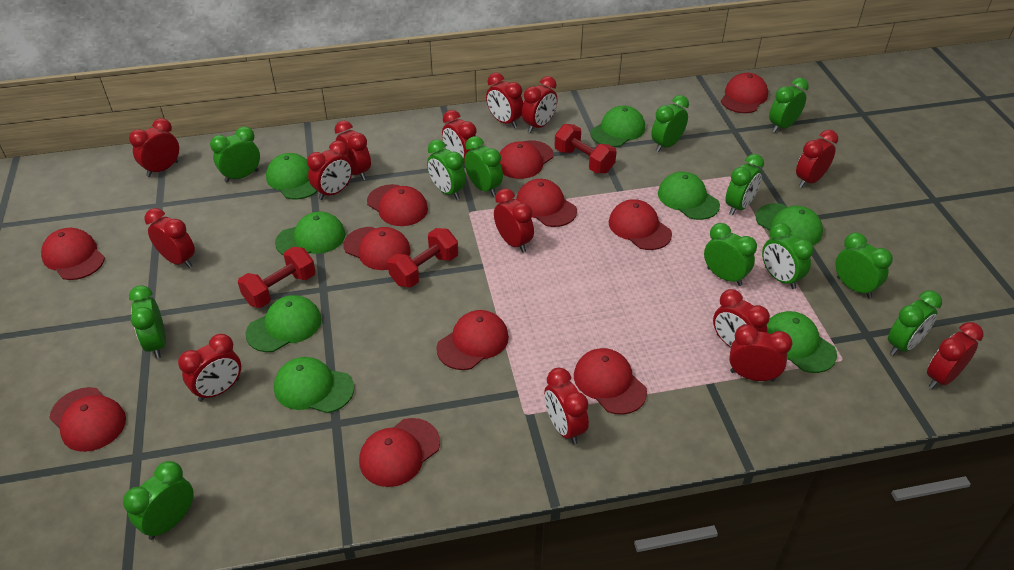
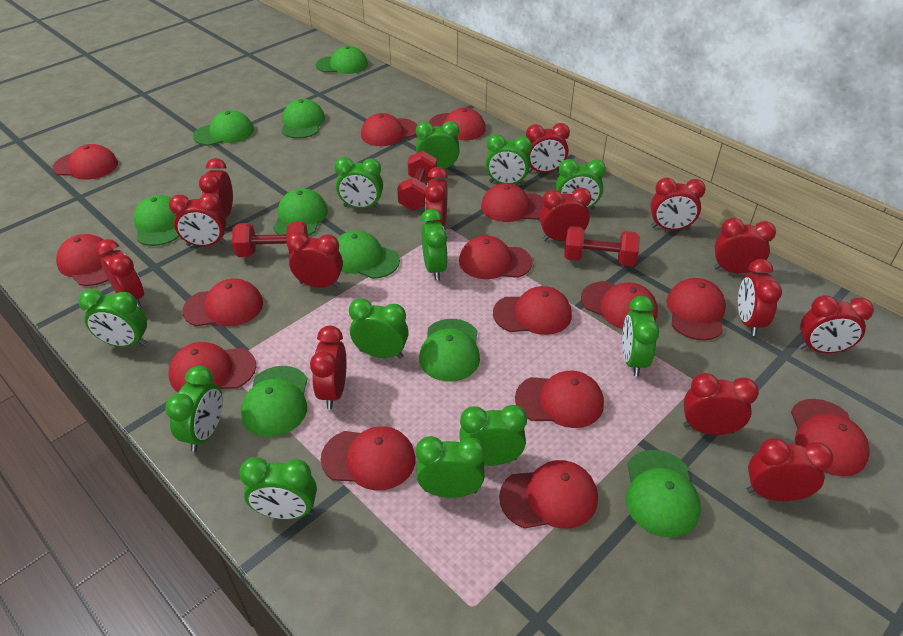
green cap: [246,295,322,352] [266,153,318,199] [274,357,354,413] [275,212,345,255] [590,106,645,147] [658,172,720,220] [756,203,823,245] [767,311,837,373] = 8 -> [133,195,180,246] [193,110,254,146] [241,366,307,437] [273,188,328,236] [281,99,325,139] [316,46,368,74] [337,231,400,279] [419,319,480,382] [626,450,701,538] = 9
red cap: [41,228,105,280] [49,387,126,452] [343,227,411,270] [359,418,440,487] [367,184,428,226] [436,310,509,370] [500,140,554,179] [516,179,577,227] [574,348,647,415] [609,199,672,250] [721,73,768,113] = 11 -> [52,144,118,180] [56,234,113,286] [169,342,256,392] [182,279,263,326] [321,426,416,490] [361,113,417,146] [429,108,486,140] [459,236,533,279] [481,183,544,222] [493,286,572,335] [499,460,598,529] [515,370,604,428] [581,281,658,329] [666,278,726,340] [791,399,870,476] = 15

